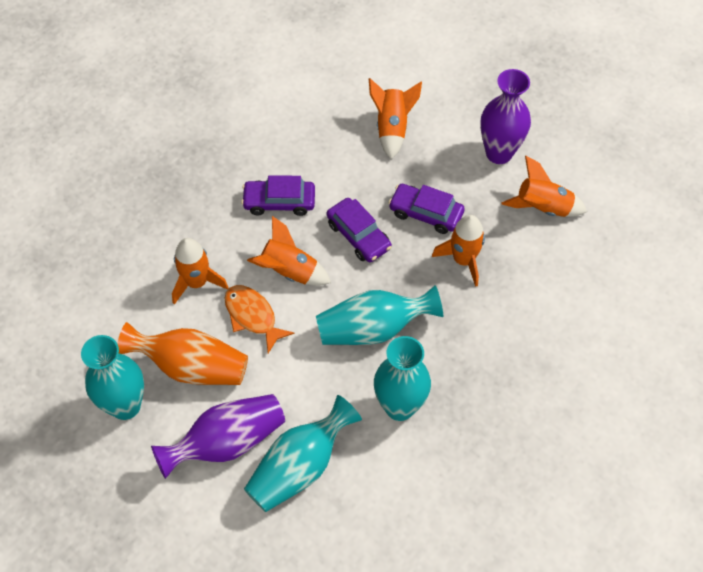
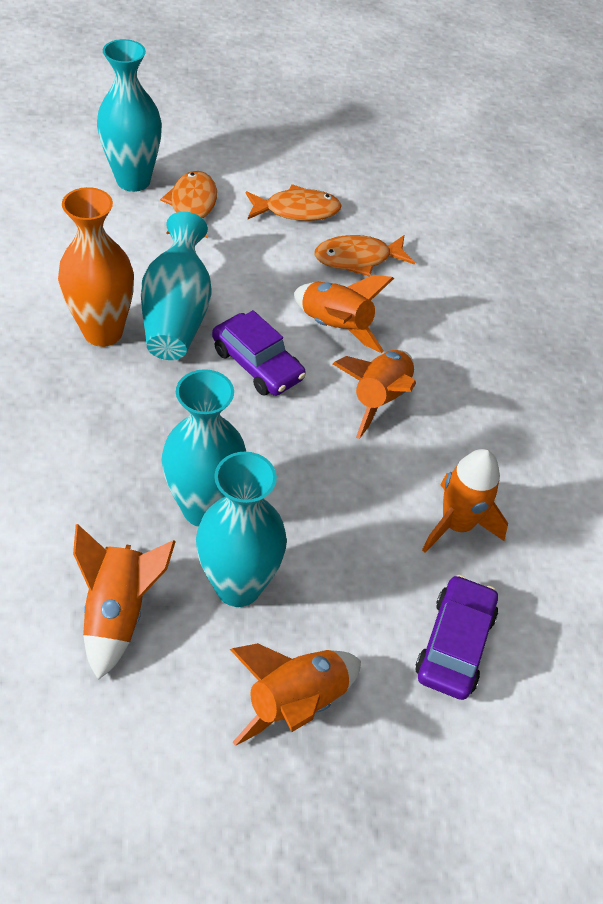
orange fish: [224,285,295,353] = 1 -> [160,171,217,238] [246,184,342,221] [314,235,415,277] = 3
purple car: [241,175,315,216] [327,198,392,262] [389,184,465,234] = 3 -> [212,310,306,396] [415,575,498,700] = 2
purple vase: [151,394,285,479] [480,69,531,164] = 2 -> none = 0

